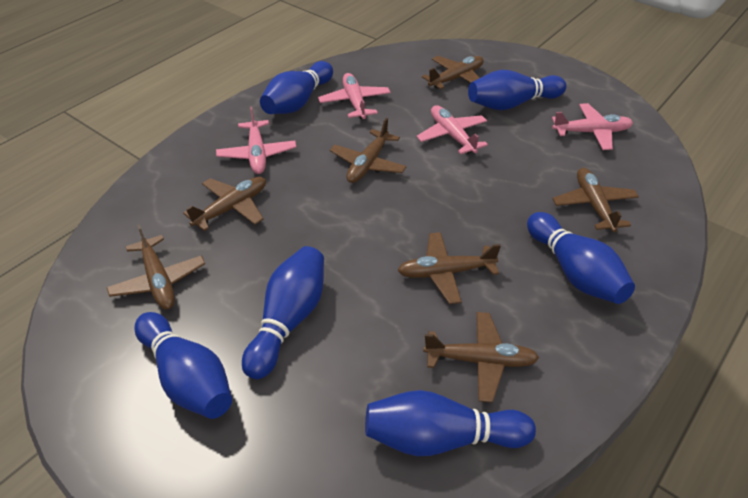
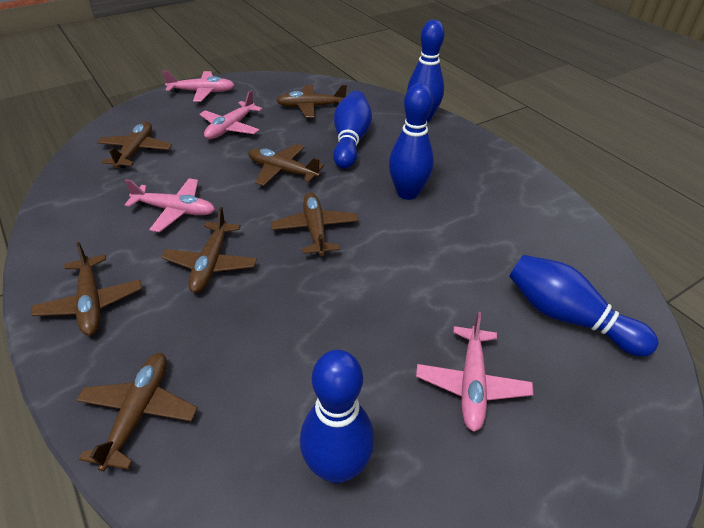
blue bowling pin: [134,312,232,419] [242,246,324,379] [260,61,333,114] [365,390,536,456] [468,70,566,110] [527,212,635,304] = 6 -> [300,350,374,484] [333,91,372,169] [389,83,434,200] [407,20,445,123] [509,255,659,357] = 5

